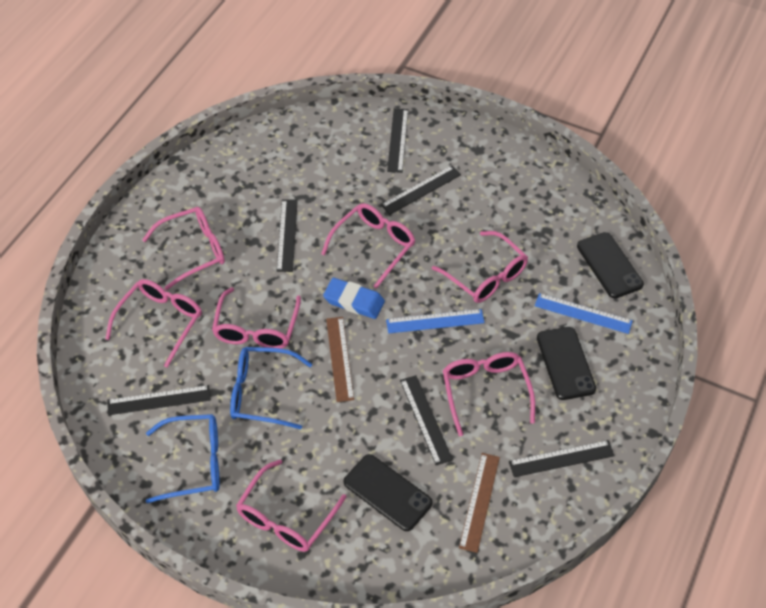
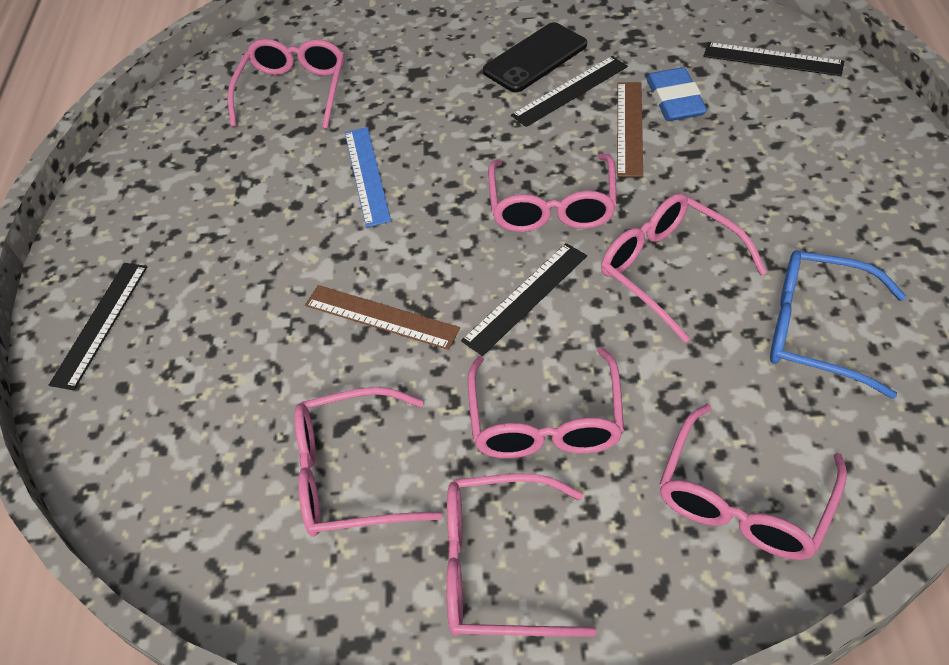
black phone: [344,454,433,531] [537,327,596,400] [577,232,644,298] = 3 -> [483,22,587,92] = 1
black ruler: [107,385,211,415] [277,200,298,272] [381,165,461,215] [387,108,408,173] [400,375,453,465] [509,440,615,477] = 6 -> [49,263,147,390] [461,243,587,356] [511,56,628,127] [704,42,844,76] = 4
blue glasses: [146,414,220,503] [230,347,312,429] = 2 -> [770,250,906,399] = 1
blue ruler: [386,309,485,333] [535,293,633,334] = 2 -> [345,127,391,227] = 1

